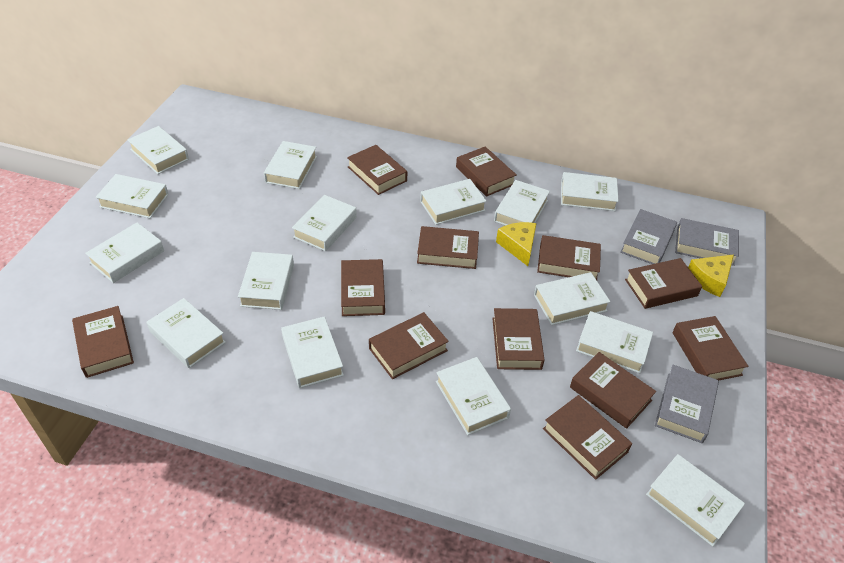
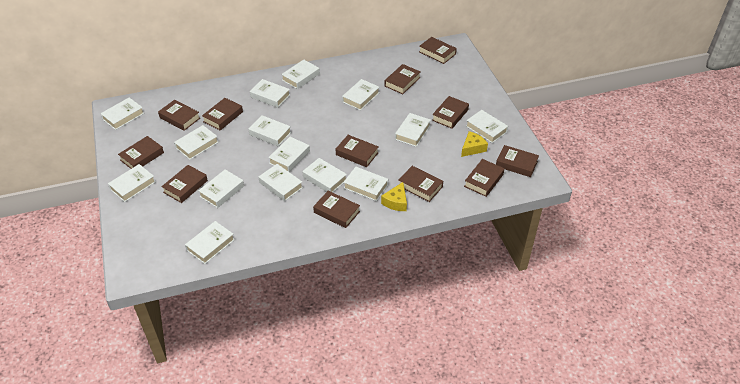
grey book: [620,209,677,264] [655,365,719,443] [675,218,739,266] = 3 -> none = 0

